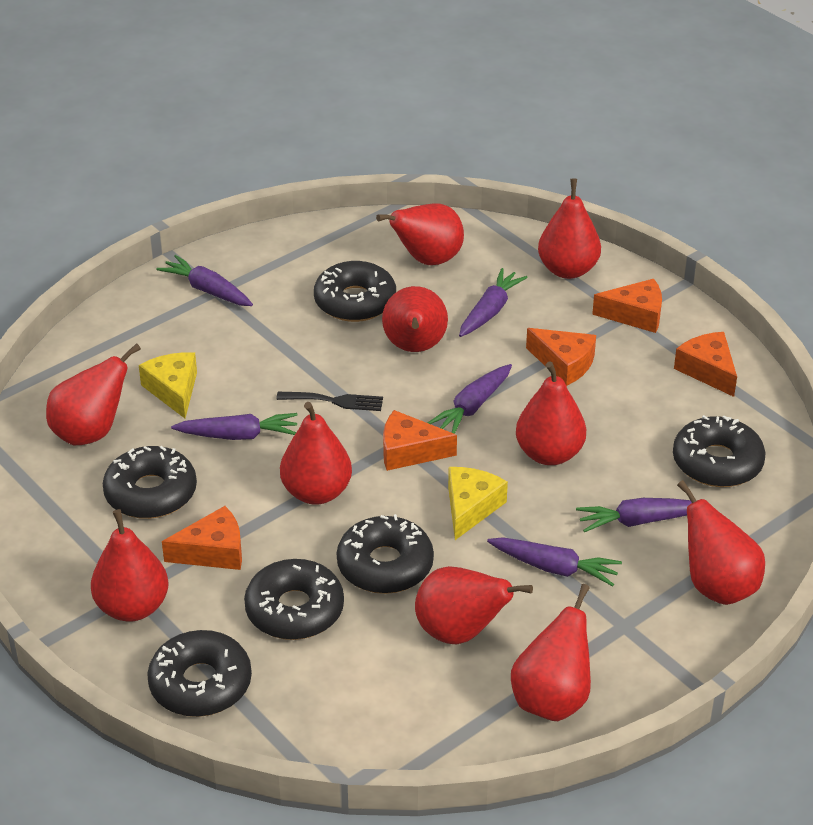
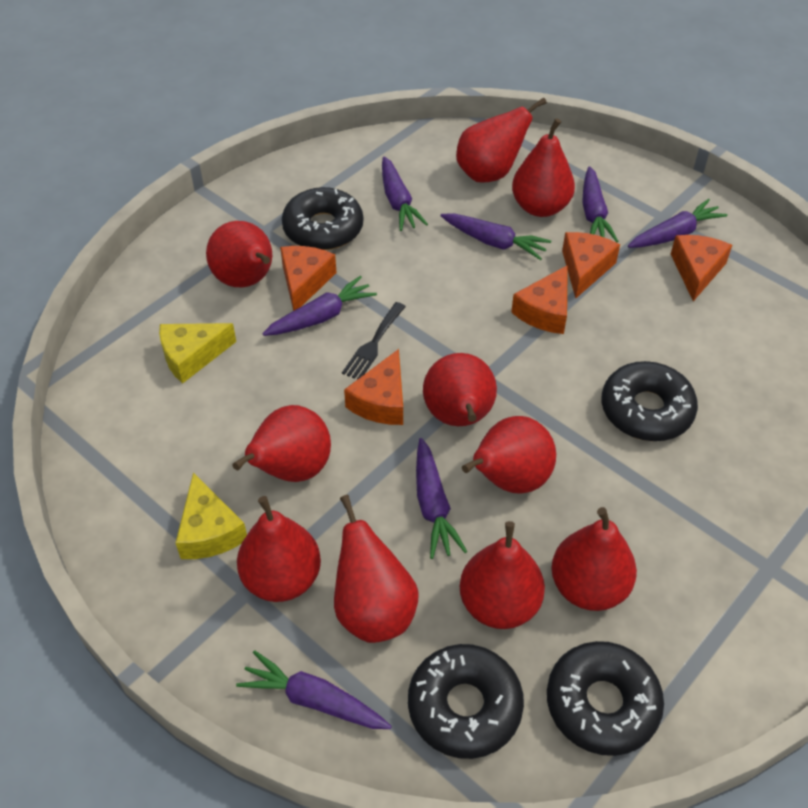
black donut: [103,446,197,519] [147,630,252,717] [244,559,344,640] [314,261,396,322] [337,514,434,594] [673,415,766,487] = 6 -> [282,187,363,250] [408,644,524,759] [547,641,664,756] [601,361,698,441] = 4
purple carrot: [157,255,253,306] [171,413,298,440] [428,364,512,434] [459,268,528,337] [487,537,622,586] [576,498,692,532] = 6 -> [236,650,392,729] [262,276,377,336] [382,156,428,231] [416,438,467,559] [440,213,551,260] [582,166,618,242] [628,199,728,248] = 7

